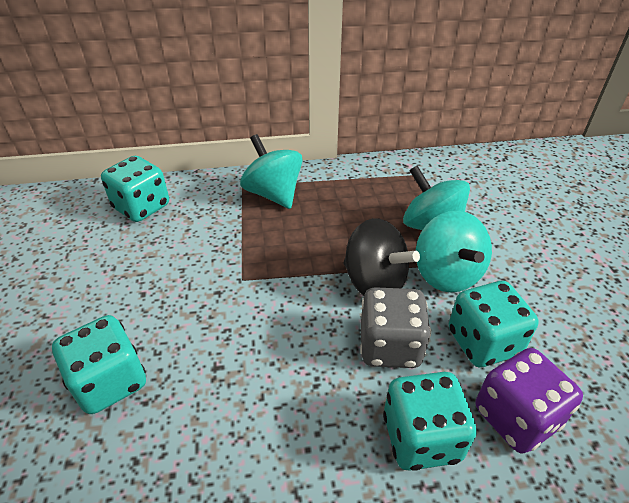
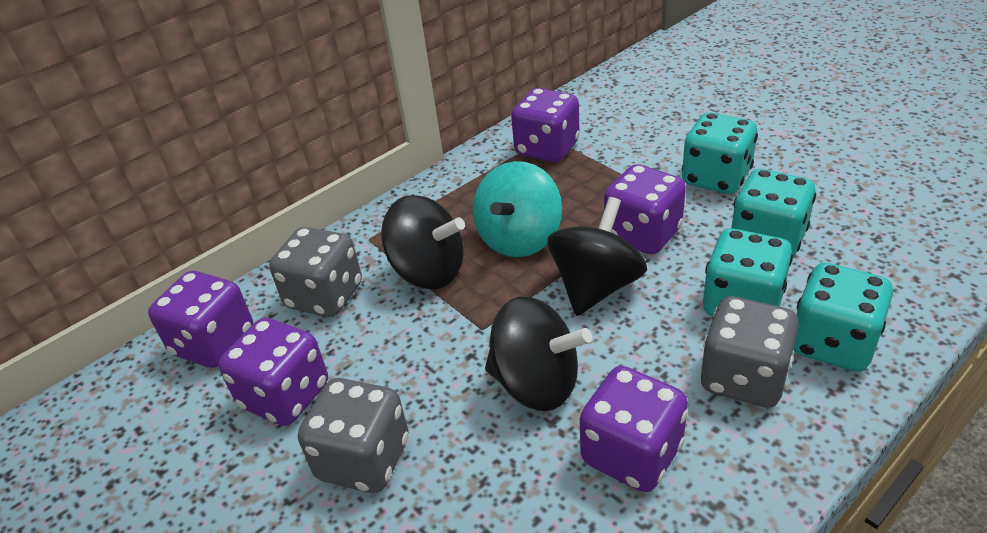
black spinning top: [344,218,420,296] = 1 -> [381,195,465,289] [485,297,592,411] [548,197,647,316] = 3
grey dice: [360,287,431,368] = 1 -> [269,227,362,317] [298,378,409,493] [700,296,799,408] = 3
purple dice: [476,348,583,454] = 1 -> [148,271,253,368] [218,318,328,426] [511,88,580,162] [579,366,688,492] [604,164,686,255] = 5
turquoise spinning top: [240,134,302,209] [403,166,470,230] [416,211,492,292] = 3 -> [473,161,562,257] = 1

